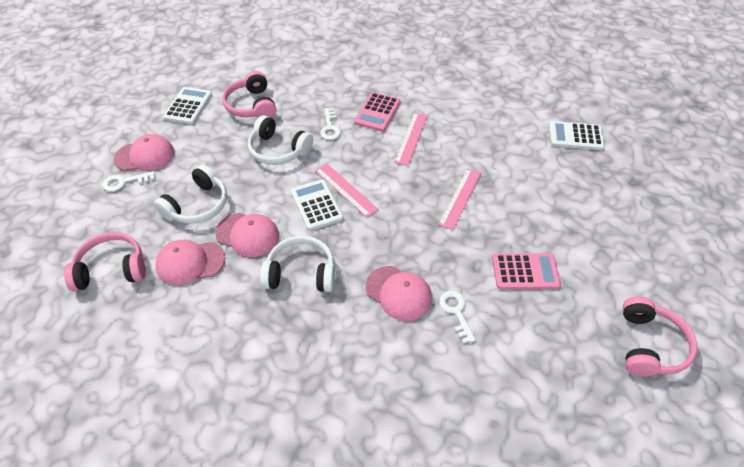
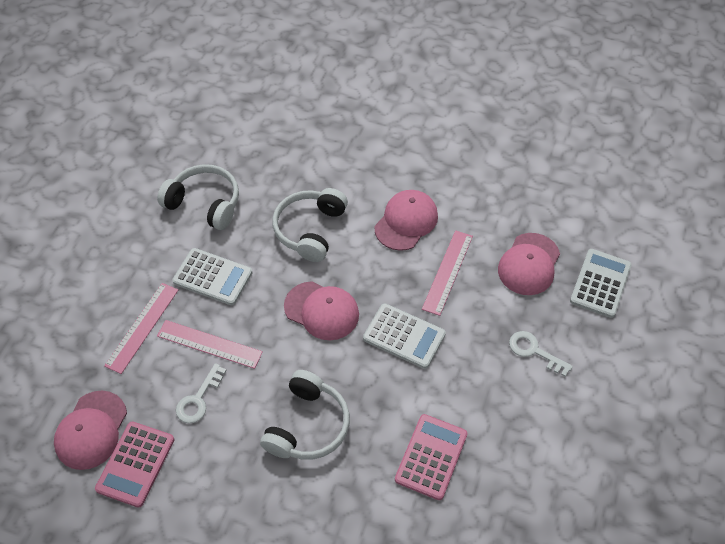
pink headphones: [64,232,146,291] [222,71,276,118] [623,296,697,377] = 3 -> none = 0
white key: [102,171,155,192] [320,108,341,140] [439,291,476,344] = 3 -> [176,363,226,423] [509,331,573,376] = 2

